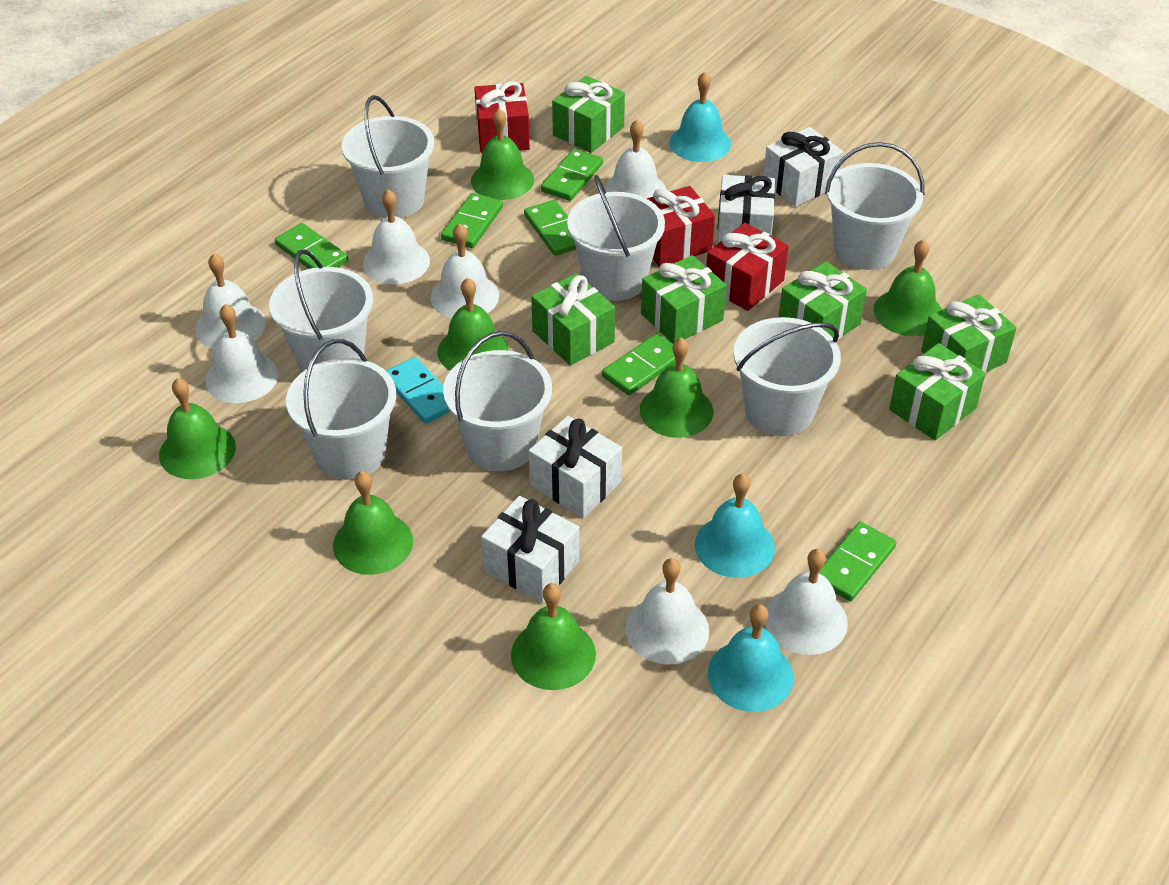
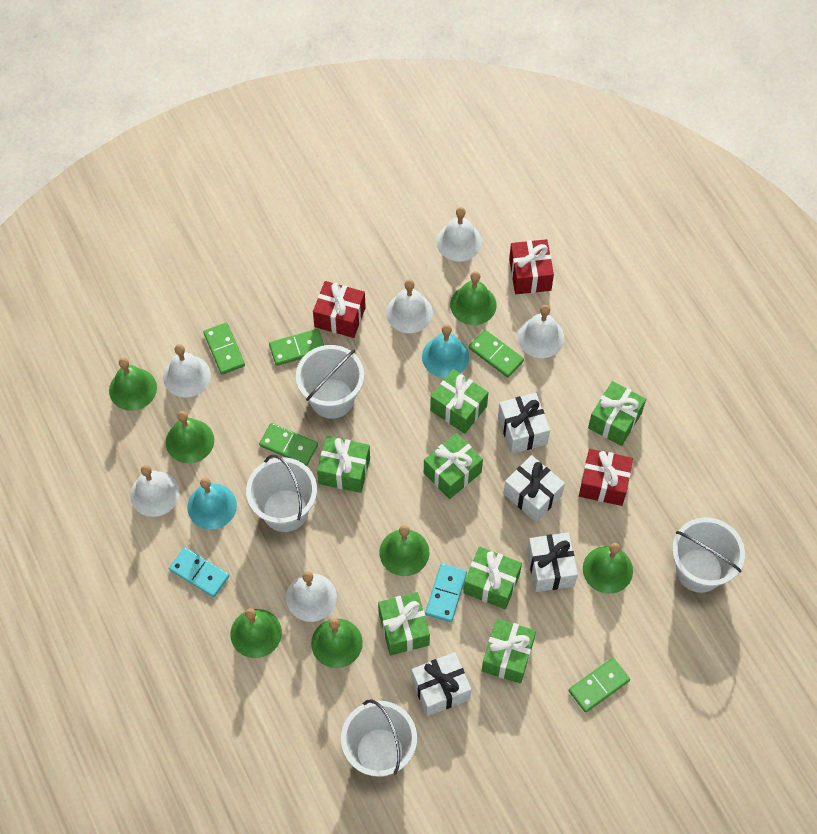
green domino: [275,223,348,269] [441,193,503,248] [524,200,576,256] [541,149,603,201] [602,333,676,395] [819,522,896,601] = 6 -> [203,323,245,375] [259,423,318,466] [269,329,324,366] [469,330,524,378] [568,658,630,713] = 5
green gift: [531,273,615,365] [552,76,625,153] [641,255,727,343] [778,261,867,339] [889,343,986,440] [921,294,1017,373] = 6 -> [317,436,370,493] [378,592,430,655] [424,433,483,499] [430,369,488,434] [463,547,522,609] [482,619,536,684] [588,381,646,446] = 7
turquoise bell: [669,72,731,162] [695,474,775,578] [708,604,794,712] = 3 -> [188,478,237,529] [422,324,469,378] = 2
turquoise domino: [386,357,451,423] = 1 -> [169,547,229,597] [425,563,467,622] = 2
white bell: [195,253,266,349] [205,304,279,403] [363,189,430,284] [431,223,499,318] [604,120,666,198] [626,558,709,665] [765,549,848,655] = 7 -> [130,465,180,517] [163,344,211,397] [286,571,337,622] [386,279,433,333] [436,207,482,262] [517,305,564,358] = 6
white bucket: [269,249,373,372] [286,339,396,480] [342,95,434,218] [443,331,552,471] [567,175,665,301] [733,317,841,436] [825,142,924,270] = 7 -> [246,455,317,532] [296,345,364,419] [341,699,417,777] [672,517,745,593] = 4

